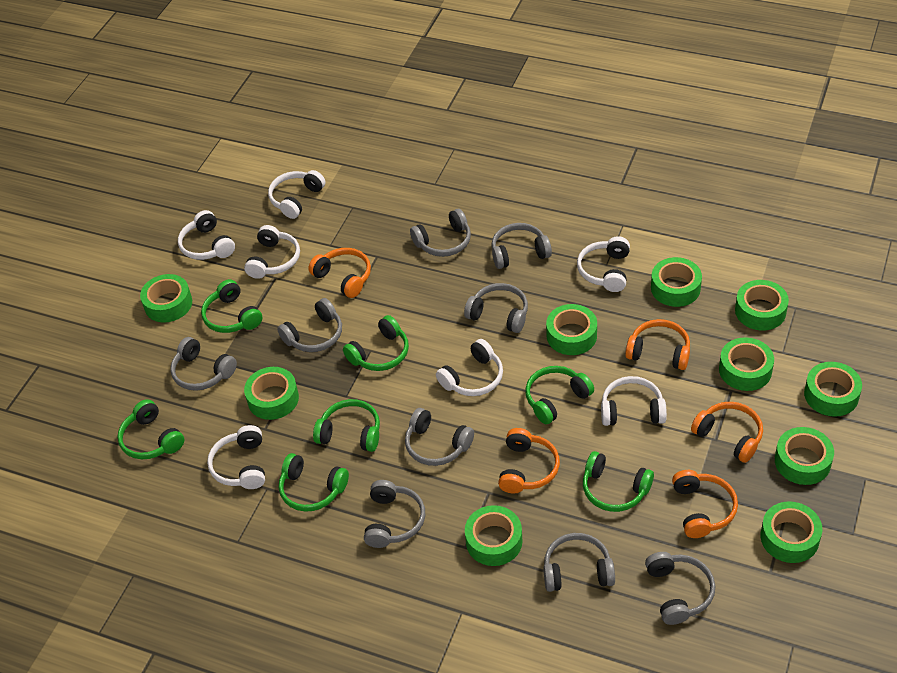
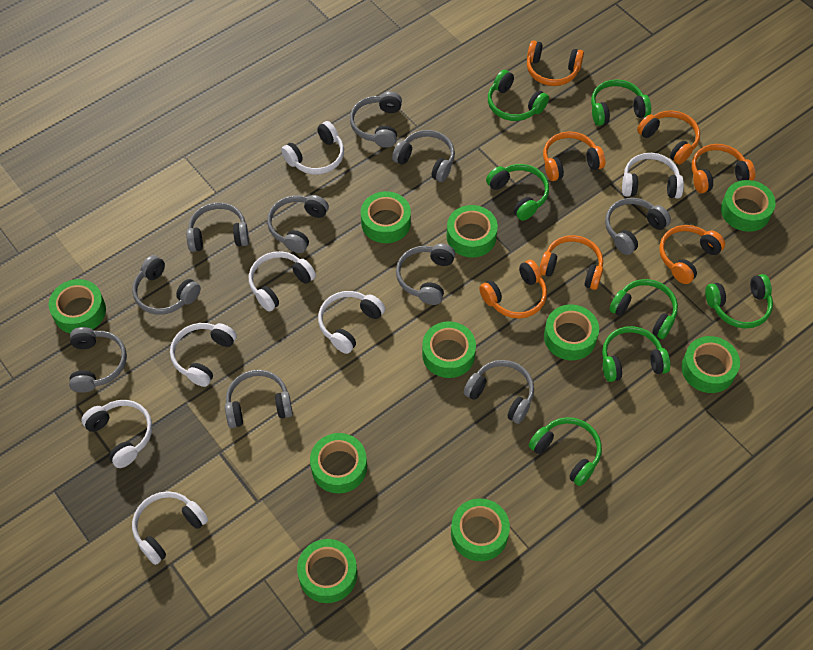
grey headphones: [170,337,237,391] [277,298,342,352] [364,480,425,548] [405,408,474,466] [410,209,471,257] [464,283,528,333] [491,223,552,269] [543,533,615,592] [645,552,715,625] = 9 -> [69,327,127,393] [132,255,201,315] [186,203,249,252] [225,370,293,428] [267,195,329,253] [350,91,402,148] [392,130,455,182] [396,243,455,305] [464,360,534,424] [605,198,671,255] = 10
orange headphones: [308,248,371,298] [498,428,560,493] [625,319,690,370] [672,470,738,538] [691,402,763,463] = 5 -> [479,260,547,319] [527,40,584,86] [539,235,603,290] [543,131,605,181] [637,110,700,164] [660,225,725,284] [692,144,755,193] = 7

